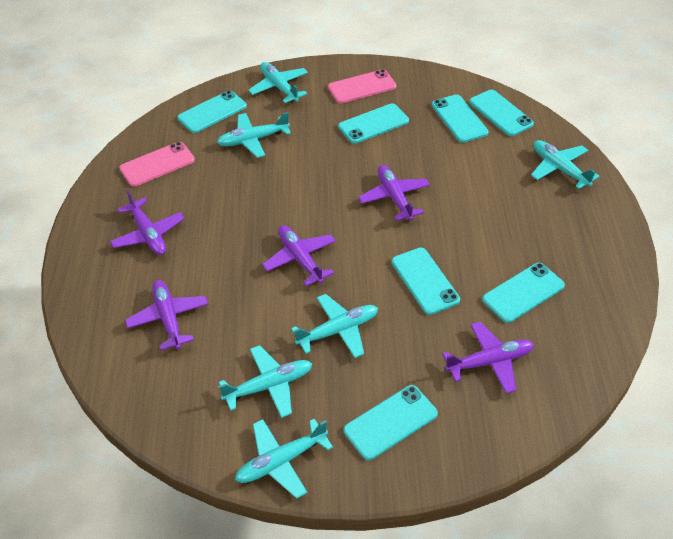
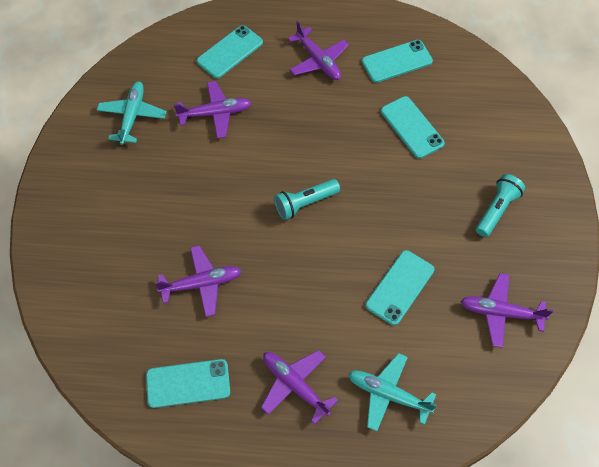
pink phone: [119,142,195,187] [328,69,396,103] = 2 -> none = 0
turquoise flashlight: none = 0 -> [274,179,340,220] [476,174,525,237] = 2
turquoise phone: [177,90,247,133] [338,103,409,144] [344,385,438,460] [392,247,460,315] [431,94,489,143] [469,89,534,136] [482,263,565,323] = 7 -> [146,359,230,408] [197,25,263,78] [362,40,433,83] [366,250,434,325] [381,96,445,159] = 5
turquoise plane: [217,112,291,158] [218,345,312,418] [235,419,333,498] [248,62,308,103] [291,294,378,358] [531,140,600,189] = 6 -> [97,81,167,145] [348,353,437,431] = 2

